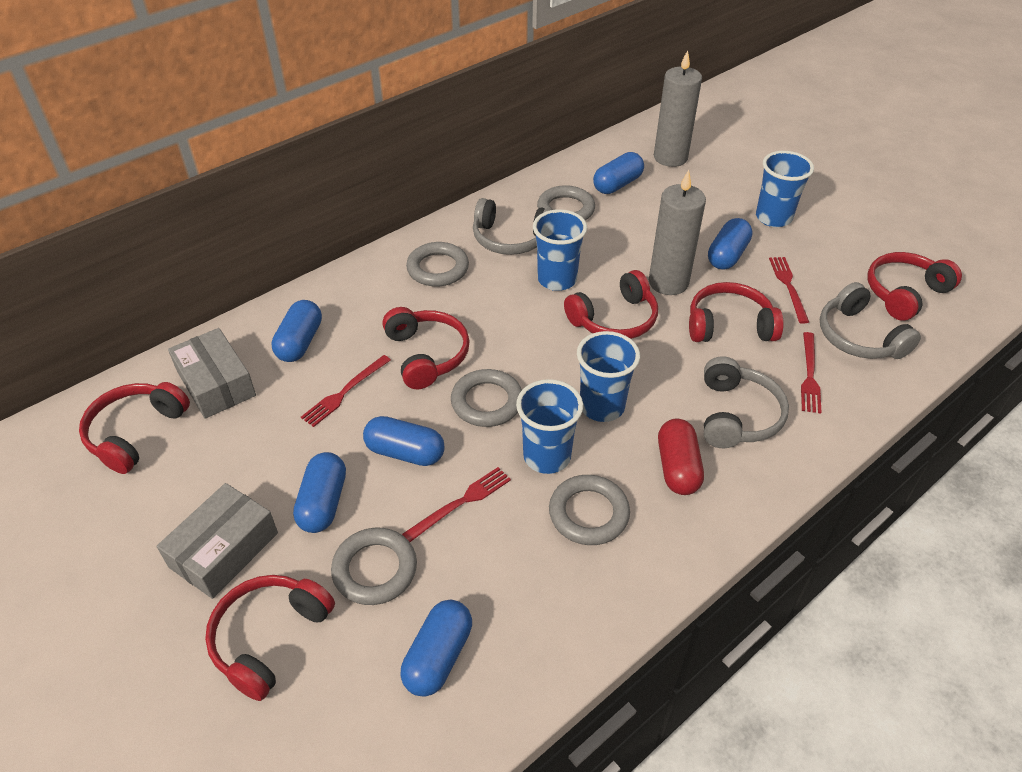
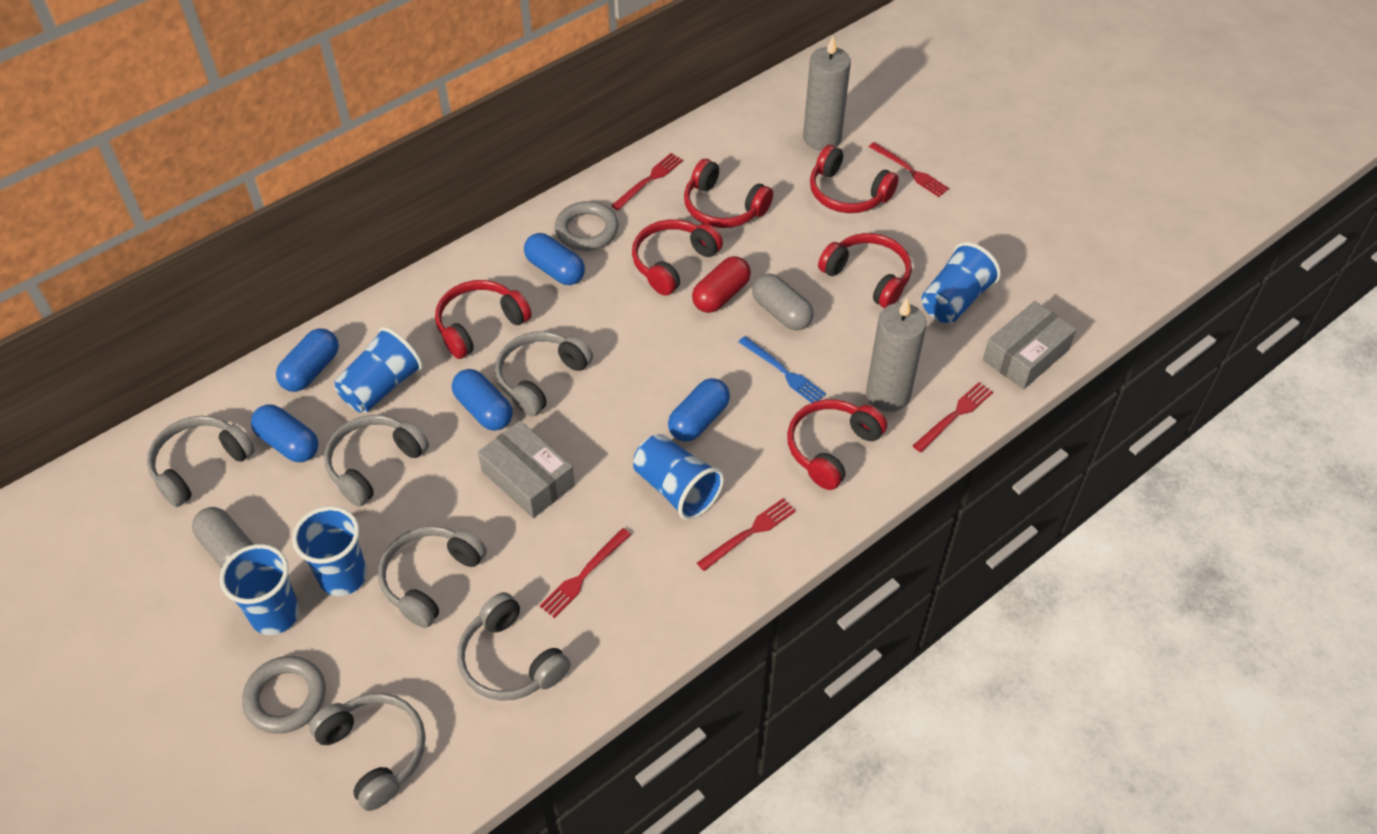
blue capsule: [271,300,322,362] [293,452,346,533] [363,416,445,466] [401,600,472,697] [593,152,644,194] [708,218,753,270] = 6 -> [251,405,318,462] [276,328,339,392] [452,369,513,431] [524,233,585,285] [668,378,730,442] = 5
blue cup: [516,379,583,474] [533,209,587,291] [577,331,640,422] [756,151,814,227] = 4 -> [220,544,300,635] [292,506,367,596] [334,327,423,413] [633,434,724,520] [922,242,1001,323] = 5
blue fork: none = 0 -> [738,336,826,403] = 1
grey capsule: none = 0 -> [192,507,254,568] [752,273,814,331] = 2
grey headphones: [473,198,552,255] [704,357,789,448] [820,282,921,359] = 3 -> [147,416,255,507] [309,693,426,811] [324,415,429,507] [378,526,487,628] [457,592,570,701] [495,331,593,416] = 6
grey ring: [331,528,417,605] [406,242,469,287] [451,369,522,427] [537,185,595,220] [549,475,630,545] = 5 -> [242,656,326,734] [555,201,619,251] = 2
red fork: [301,355,391,427] [402,467,511,542] [769,257,809,324] [801,332,821,414] = 4 -> [540,528,631,618] [611,153,683,210] [697,498,796,571] [869,142,949,197] [913,382,993,452] = 5

